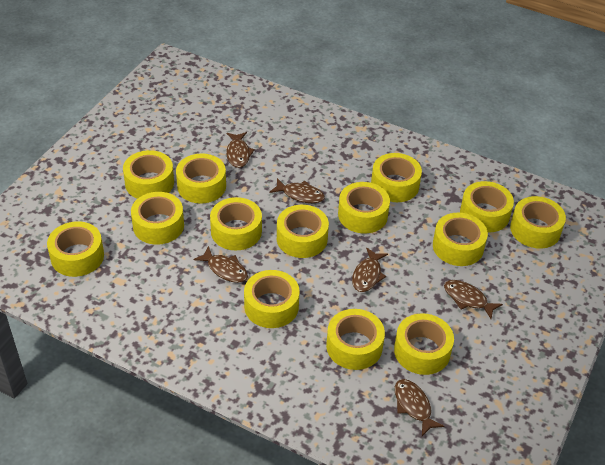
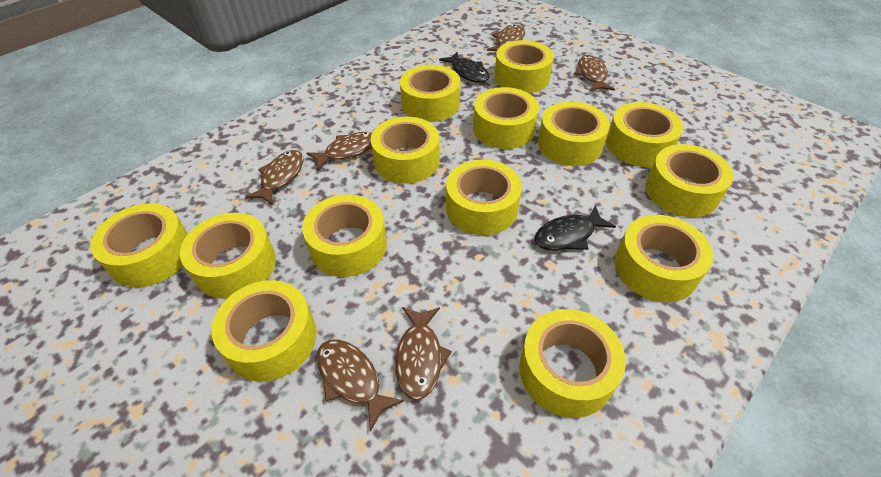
black fish: none = 0 -> [439,52,489,83] [534,205,616,250] = 2

